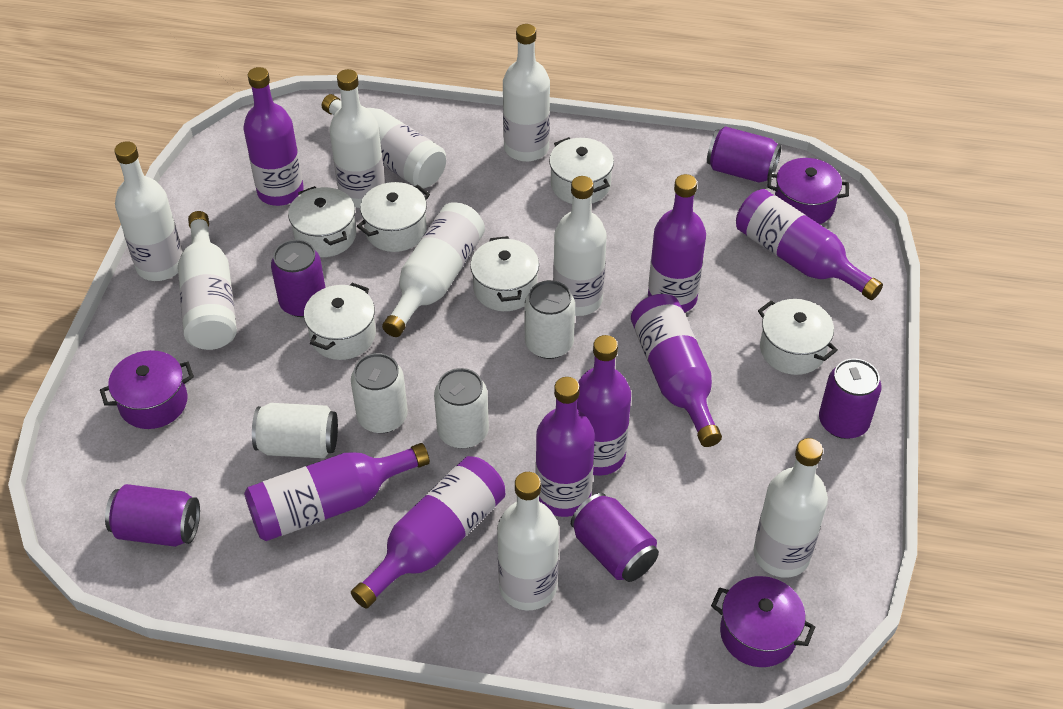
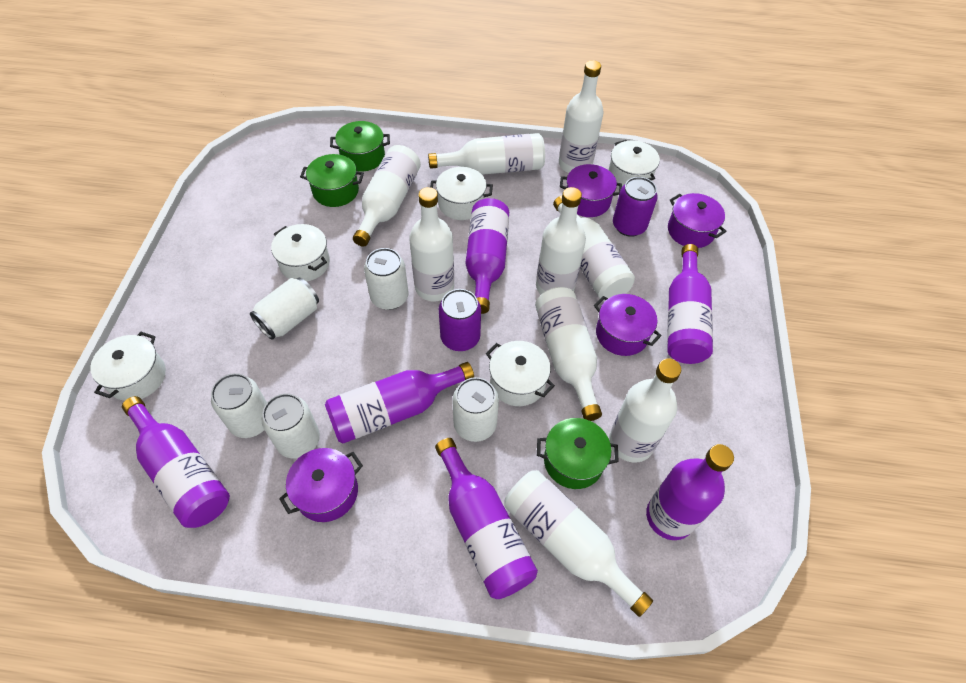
green pot: none = 0 -> [300,154,364,207] [330,121,390,172] [537,418,619,489] = 3
purple bottle: [243,67,304,206] [244,443,430,541] [351,456,505,609] [536,377,595,517] [577,335,631,476] [631,294,722,447] [648,174,706,313] [736,189,883,300] = 8 -> [122,396,230,528] [325,362,474,443] [435,438,538,599] [466,198,509,314] [646,444,734,540] [667,244,713,364] = 6
purple can: [105,484,200,547] [271,240,325,317] [571,493,659,582] [707,127,782,182] [819,358,882,439] = 5 -> [439,289,481,351] [613,177,658,237] = 2
purple pot: [100,350,194,429] [711,576,815,667] [767,158,849,224] = 3 -> [279,448,363,522] [560,164,622,217] [594,294,662,356] [668,193,727,248] = 4
white can: [252,403,338,458] [351,353,408,433] [434,368,489,449] [524,280,575,359] = 4 -> [211,373,267,438] [250,278,319,340] [262,394,320,458] [364,248,408,310] [452,377,499,442] = 5
white pot: [288,186,356,257] [304,283,376,360] [357,182,430,252] [470,236,539,311] [549,137,614,204] [758,299,838,375] = 6 -> [90,332,166,401] [271,224,330,282] [430,167,493,220] [486,341,555,406] [609,140,660,188] = 5

